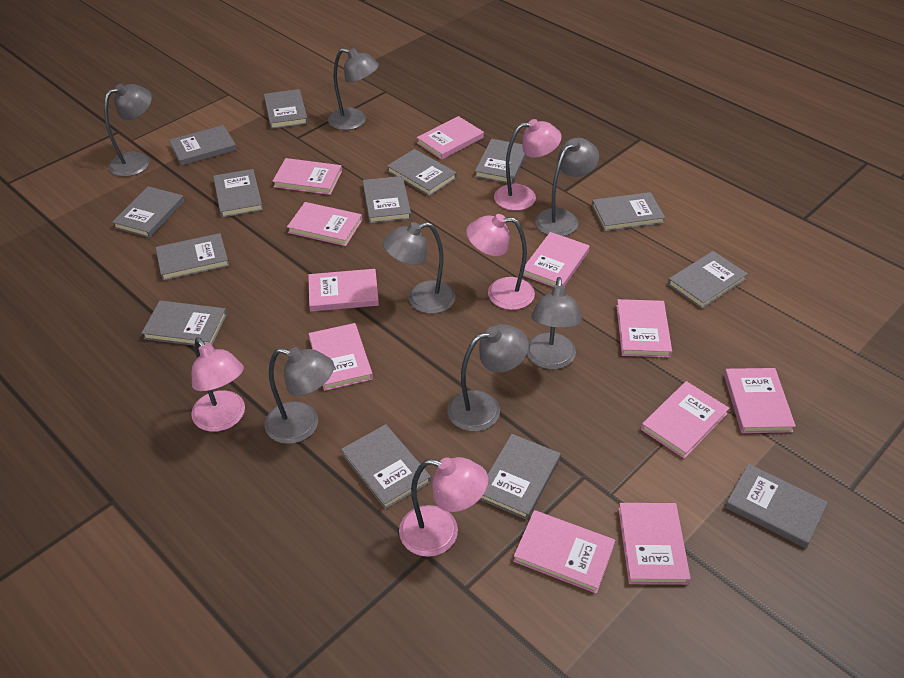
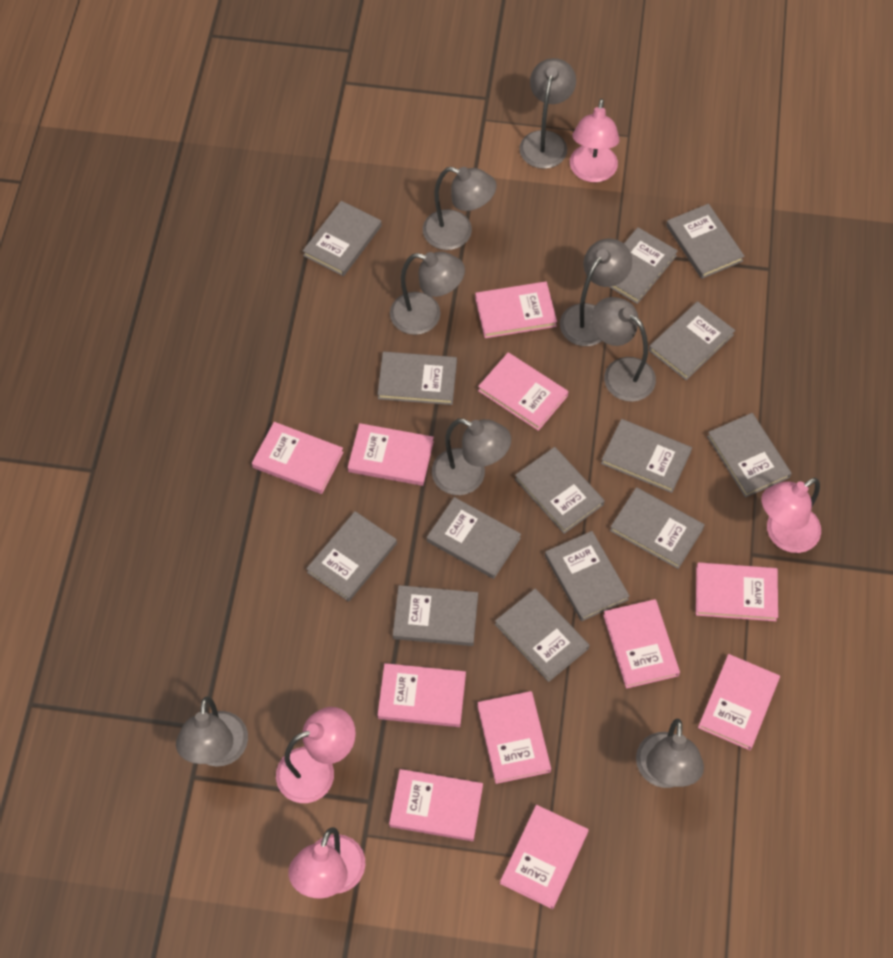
grey lamp: [104,84,152,177] [265,347,334,444] [328,48,379,130] [383,222,455,314] [447,324,529,432] [527,277,582,369] [535,138,599,236] = 7 -> [176,697,248,766] [390,252,465,335] [423,167,496,250] [432,419,511,495] [519,58,576,169] [560,239,632,346] [591,297,656,402] [636,719,704,788] = 8

